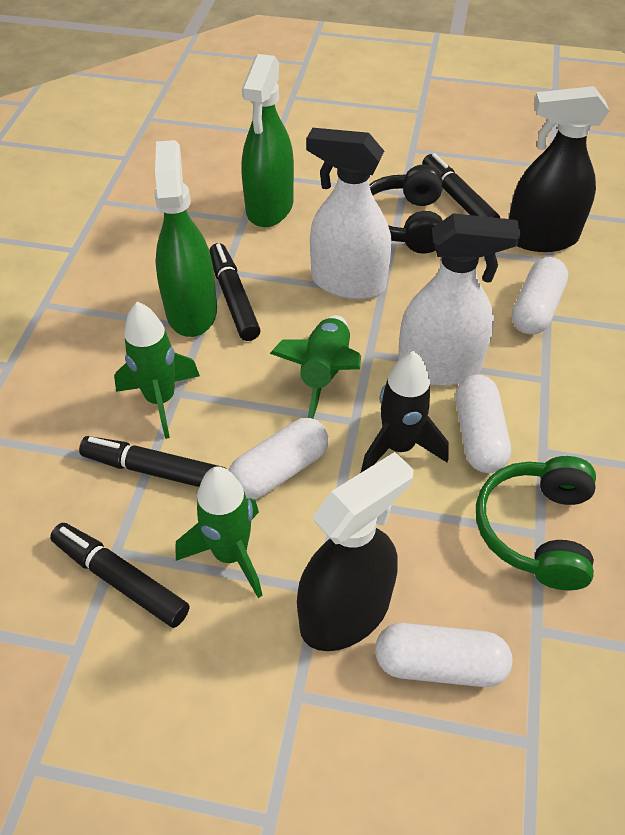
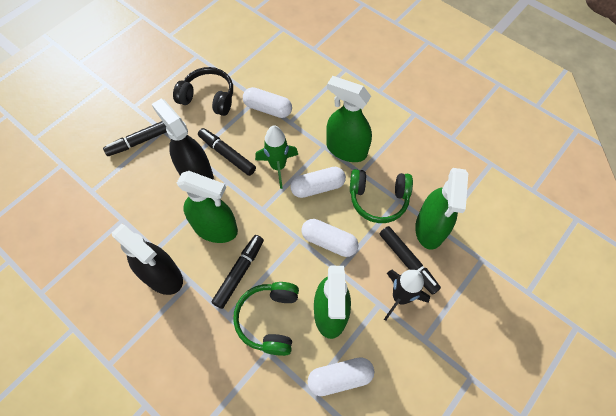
green headphones: [476,456,596,590] = 1 -> [233,282,299,356] [350,169,413,223] = 2
green rocket: [114,302,200,439] [176,466,263,598] [270,315,361,419] = 3 -> [255,125,298,189] = 1
green spray bottle: [154,140,217,337] [242,54,294,227] = 2 -> [177,171,238,243] [314,266,351,339] [326,76,372,162] [415,168,468,250] = 4
white spray bottle: [306,128,392,299] [398,213,521,386] = 2 -> none = 0

